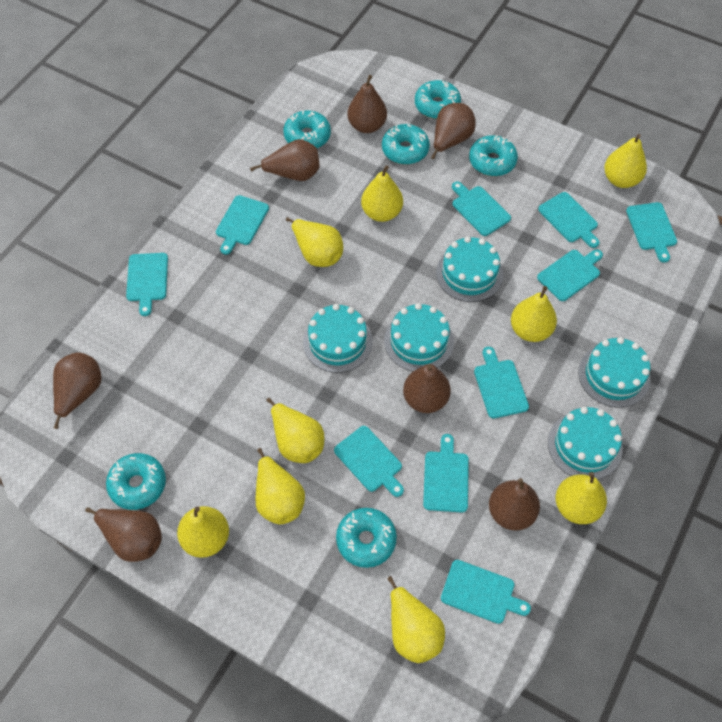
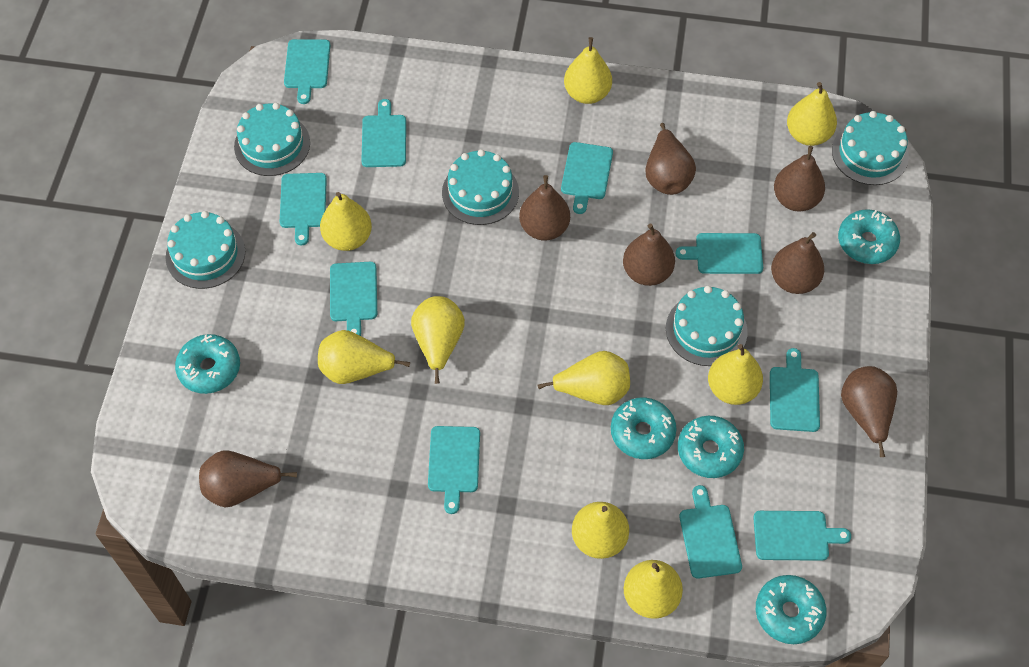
turquoise donut: [106,453,166,510] [283,111,331,148] [336,508,397,568] [382,124,430,165] [415,80,461,119] [469,135,518,176] = 6 -> [175,334,240,394] [611,397,677,459] [678,416,744,478] [756,575,826,644] [838,209,900,264] = 5

